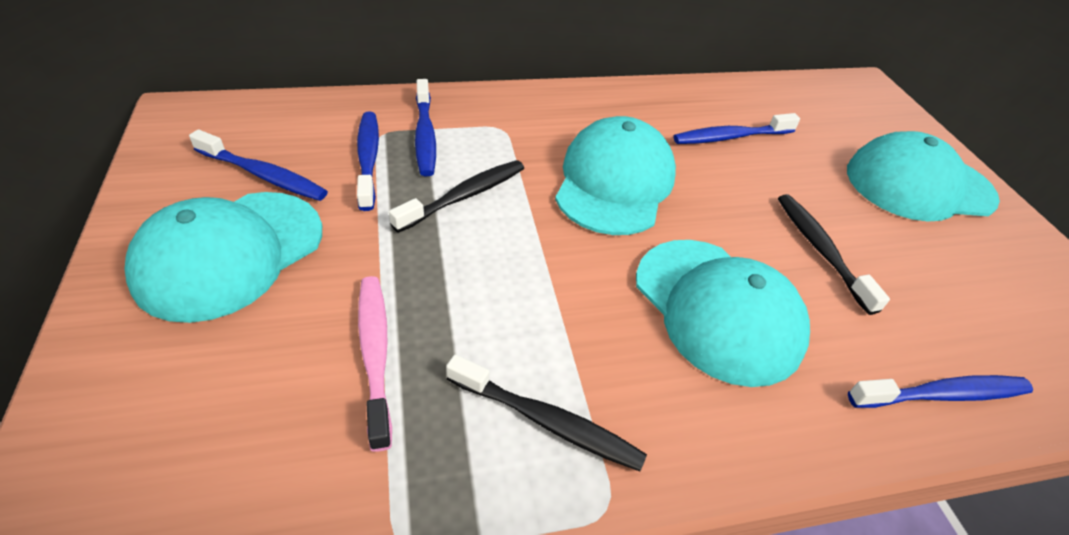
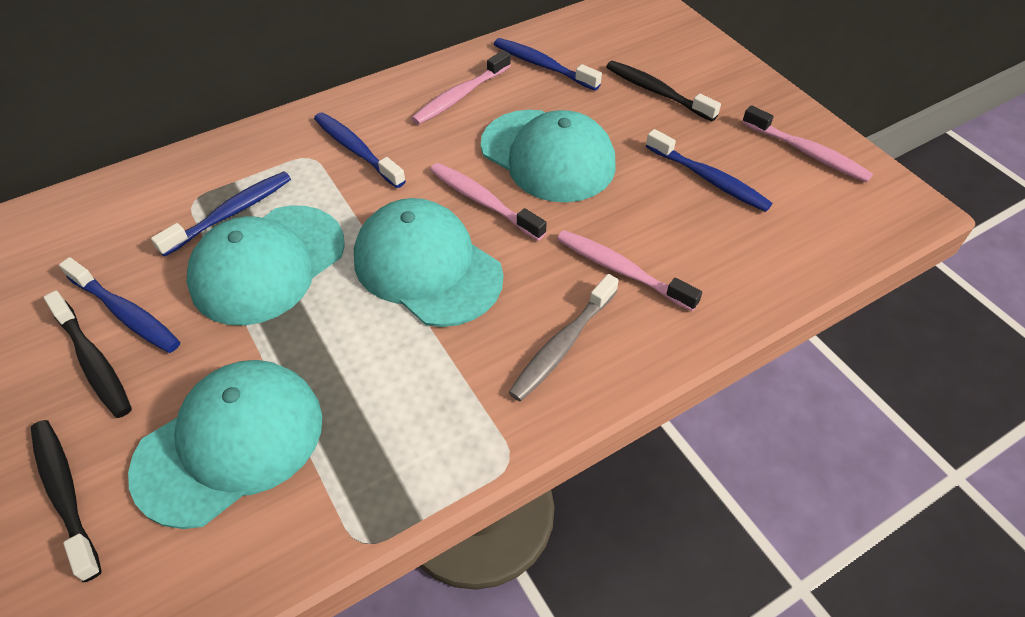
grey toothbrush: none = 0 -> [508,274,619,401] = 1
pink toothbrush: [358,276,392,452] = 1 -> [412,50,511,125] [430,163,547,241] [557,230,702,311] [742,105,873,182] = 4

